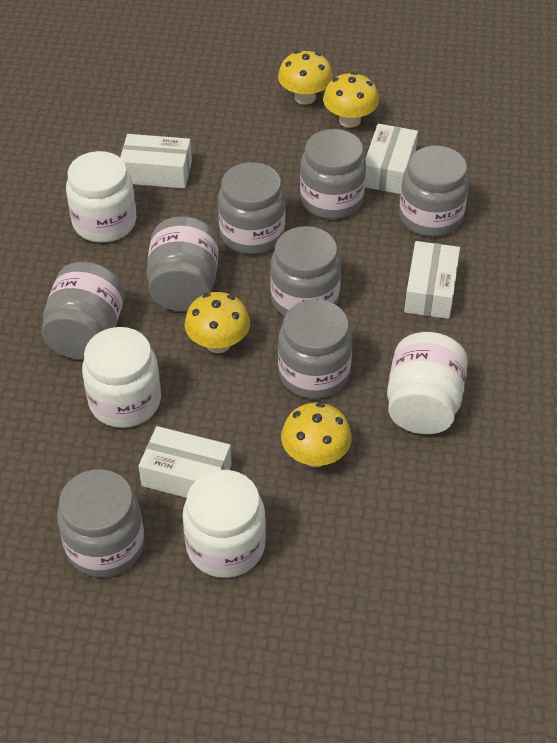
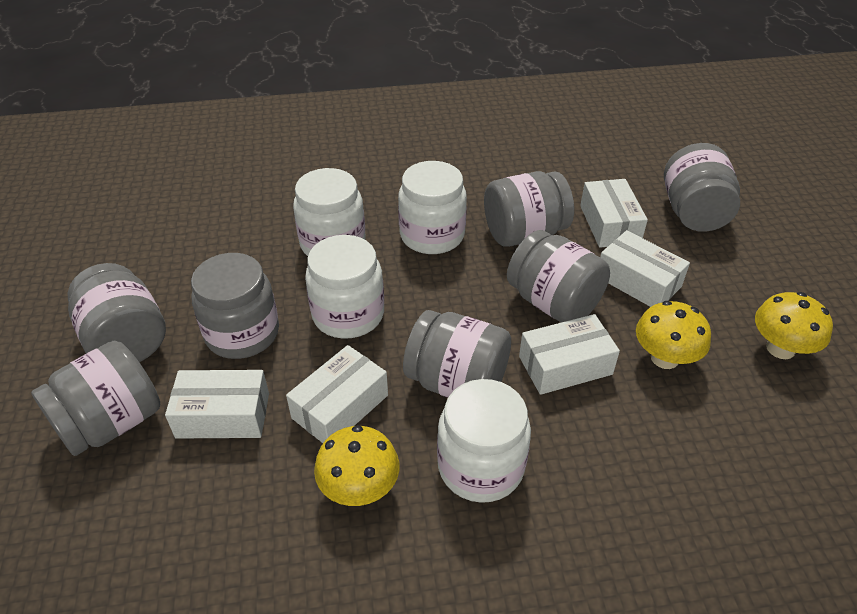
grey jar: [42,262,125,360] [57,469,144,577] [146,216,219,311] [218,162,285,254] [270,226,341,316] [278,299,352,399] [300,129,366,219] [399,146,469,237] = 8 -> [31,341,160,456] [67,263,166,362] [191,253,279,359] [403,310,511,398] [484,171,574,247] [507,230,610,323] [664,143,740,232] = 7
white box: [120,134,192,189] [138,426,232,498] [365,124,418,194] [404,241,460,319] = 4 -> [165,370,269,439] [286,345,388,443] [519,314,620,395] [580,179,648,248] [600,230,690,307] = 5
yellow mushroom: [185,292,250,353] [278,50,333,104] [281,402,352,467] [323,72,379,128] = 4 -> [314,425,400,506] [636,301,711,369] [755,292,833,359] = 3

